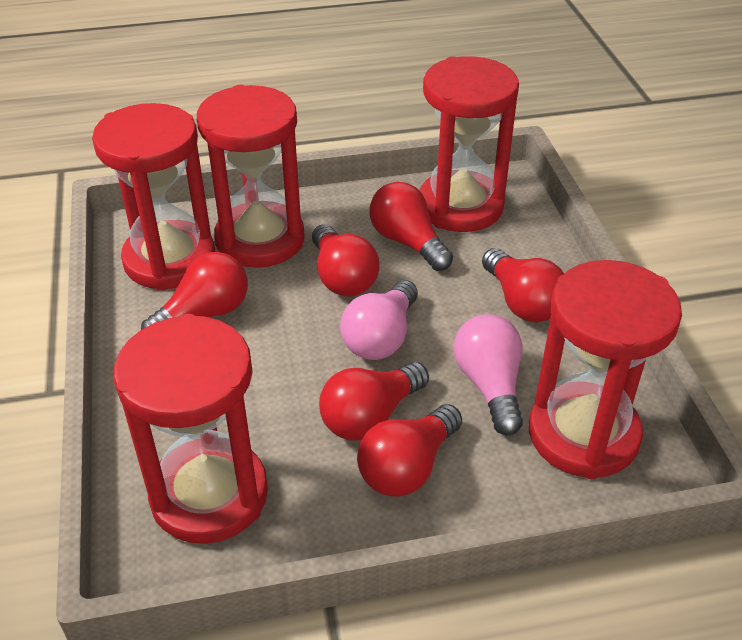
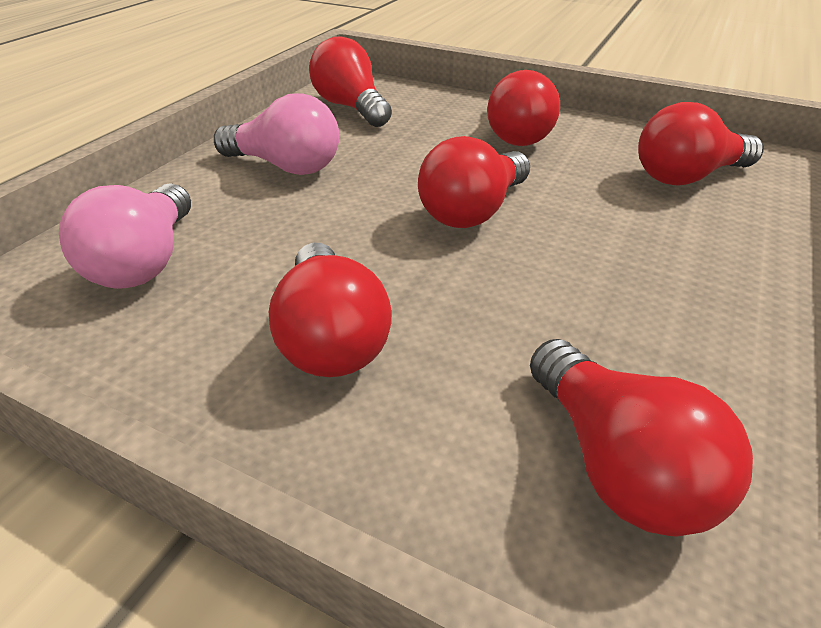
red hourglass: [92,103,215,291] [114,314,268,544] [197,85,305,268] [419,56,519,232] [529,260,682,479] = 5 -> none = 0

